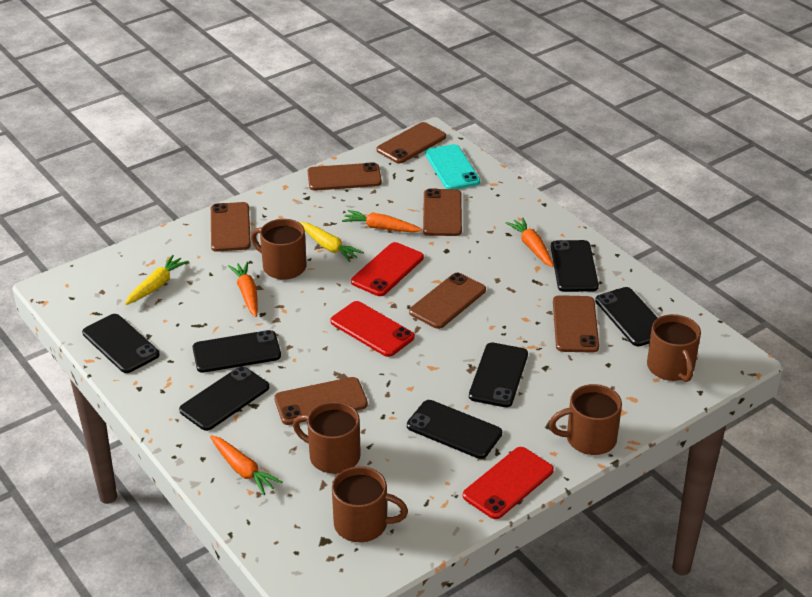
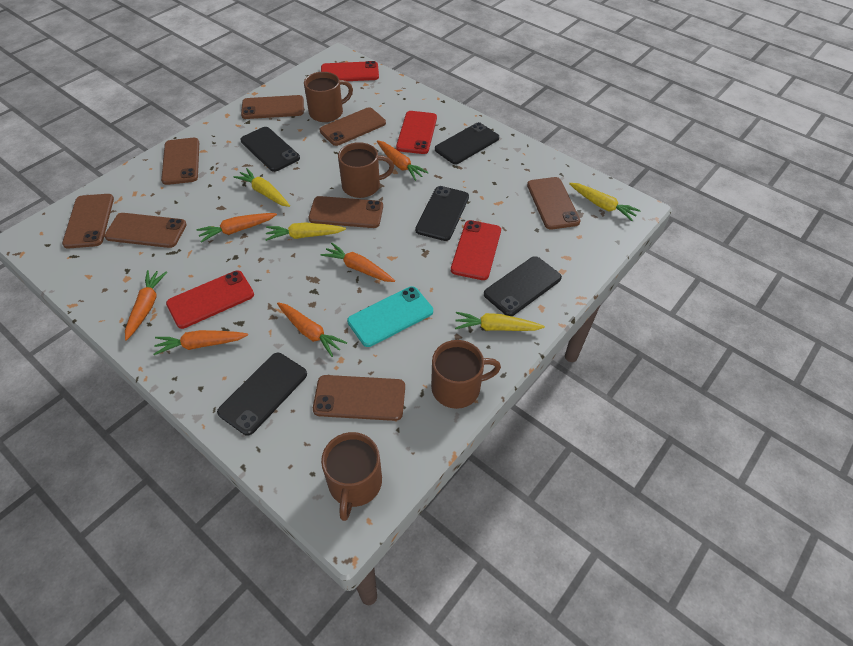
black phone: [82,314,160,373] [179,366,269,431] [193,330,281,373] [407,400,502,459] [469,343,528,407] [551,240,599,292] [595,287,658,346] = 7 -> [217,353,307,435] [240,127,300,172] [415,186,469,241] [435,122,499,164] [484,256,562,316] = 5
brown mug: [251,219,307,280] [293,402,361,474] [332,466,408,542] [549,384,622,455] [647,314,701,382] = 5 -> [304,72,353,122] [321,432,382,521] [338,142,394,198] [431,340,501,409] = 4
brown phone: [211,202,251,252] [274,377,368,425] [308,162,382,191] [377,122,446,163] [409,273,486,329] [423,189,462,236] [553,295,599,353] = 7 -> [62,194,114,249] [104,213,187,248] [161,138,199,185] [241,95,304,119] [309,196,383,228] [313,375,405,421] [320,107,386,146] [527,177,581,230] = 8
orange carrot: [210,435,282,495] [228,261,258,317] [342,210,423,233] [506,217,554,267] = 4 -> [125,270,167,341] [153,330,248,355] [197,213,277,243] [277,302,347,357] [321,243,395,282] [377,140,429,181] = 6
red phone: [330,301,415,357] [351,242,424,296] [463,447,554,519] = 3 -> [166,270,254,329] [321,61,379,81] [396,111,437,154] [451,220,501,280] = 4
yellow carrot: [125,255,189,305] [299,222,364,262] = 2 -> [233,168,290,207] [265,223,346,241] [455,312,545,331] [569,183,641,221] = 4

